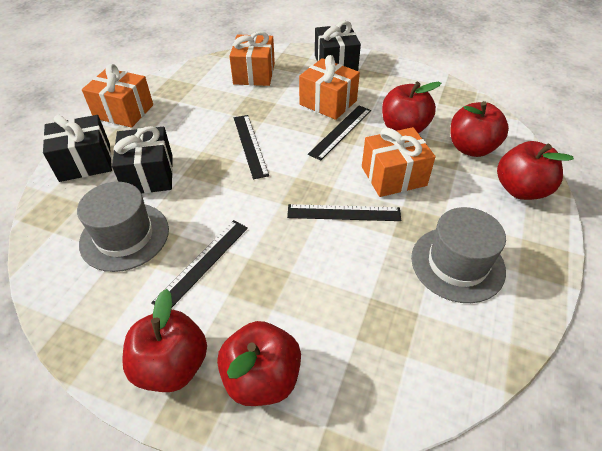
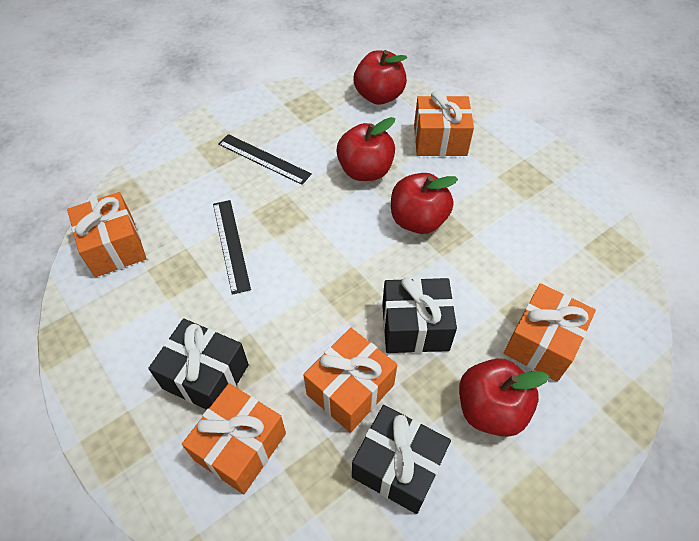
black ruler: [151,220,248,307] [234,115,269,179] [287,204,401,221] [308,106,371,161] = 4 -> [213,200,251,295] [218,134,312,185] = 2
grey hat: [77,182,169,272] [411,207,506,303] = 2 -> none = 0
orange gift: [82,64,153,128] [229,31,275,86] [299,55,360,120] [362,127,436,197] = 4 -> [67,192,147,277] [182,383,286,494] [303,328,397,433] [414,91,474,157] [504,283,596,382] = 5
red apple: [122,289,207,392] [217,321,301,406] [382,82,441,134] [451,101,509,157] [497,141,574,200] = 5 -> [336,117,395,181] [354,50,407,105] [391,173,458,234] [459,358,549,437] = 4

